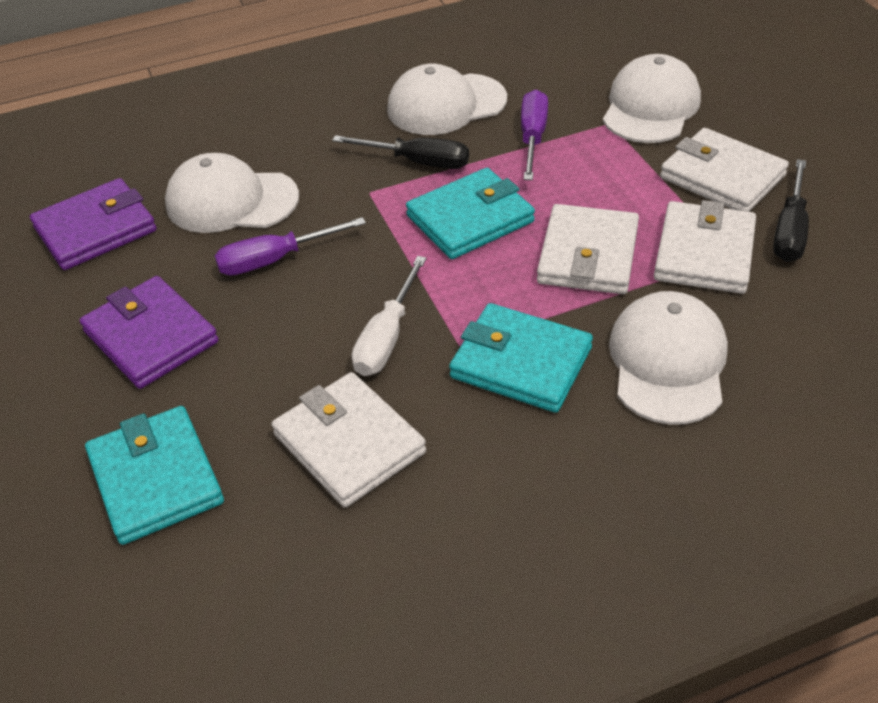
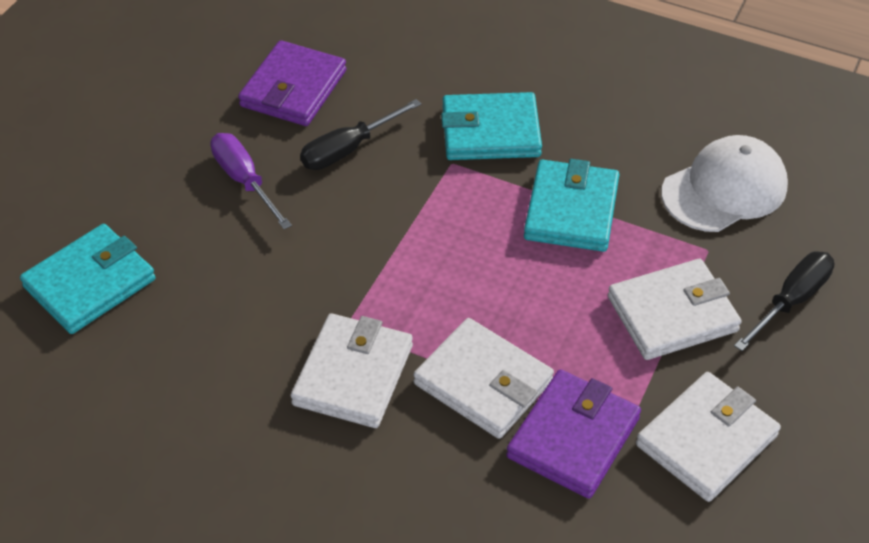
purple screwdriver: [215,217,366,276] [521,90,548,180] = 2 -> [211,133,292,229] = 1
white cap: [165,153,299,233] [387,64,507,135] [603,54,701,143] [609,291,728,425] = 4 -> [661,135,788,232] = 1
white screwdriver: [352,256,427,376] = 1 -> none = 0

